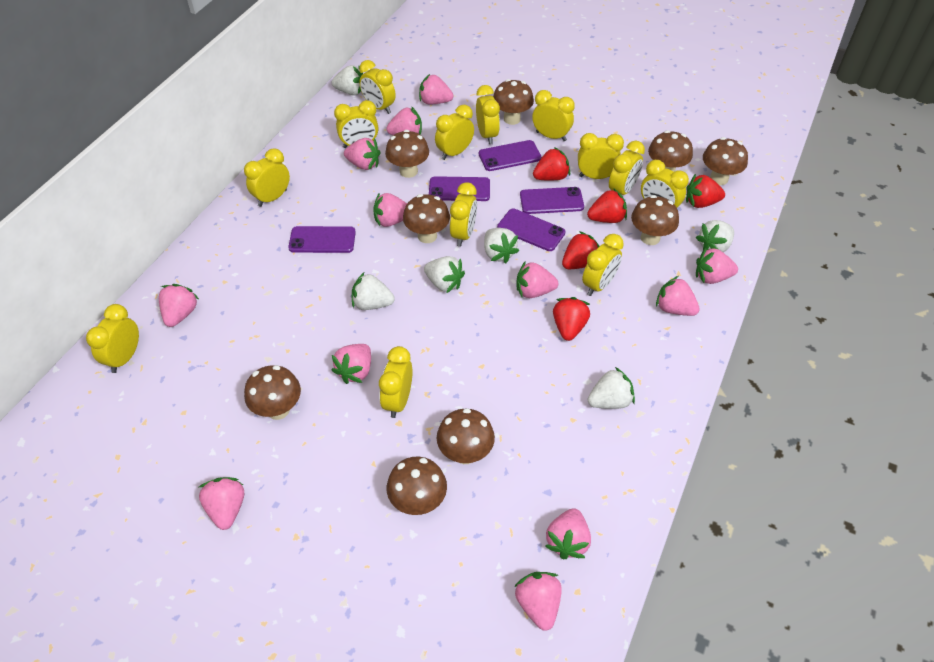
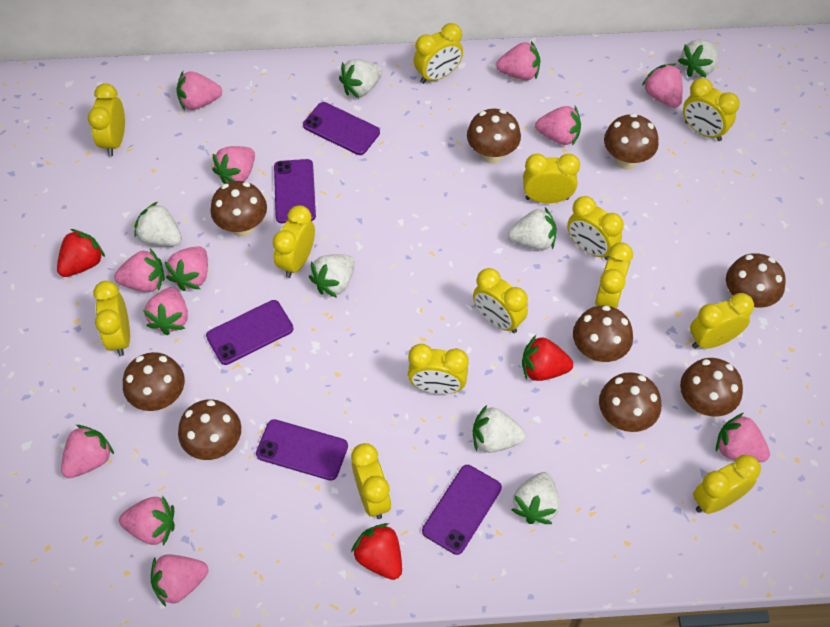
red strawberry: [533,147,570,181] [553,297,590,341] [562,231,600,269] [587,188,627,223] [686,174,725,208] = 5 -> [57,229,105,277] [351,523,402,580] [522,335,573,381] = 3
white strawberry: [331,65,363,95] [352,273,395,310] [424,256,465,293] [484,228,519,263] [588,367,635,409] [696,220,734,252] = 6 -> [134,202,182,246] [309,254,355,298] [339,59,382,98] [473,405,526,453] [508,207,556,250] [512,472,559,524] [678,40,718,77] = 7

